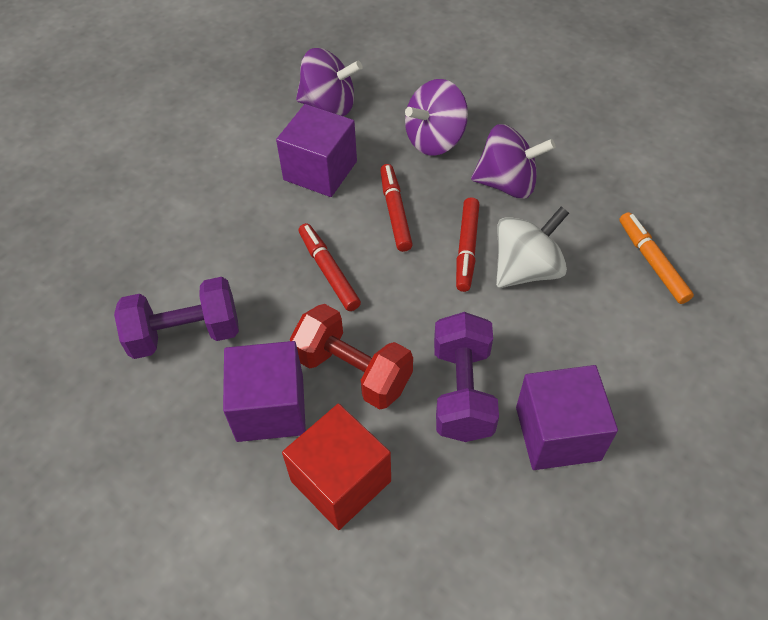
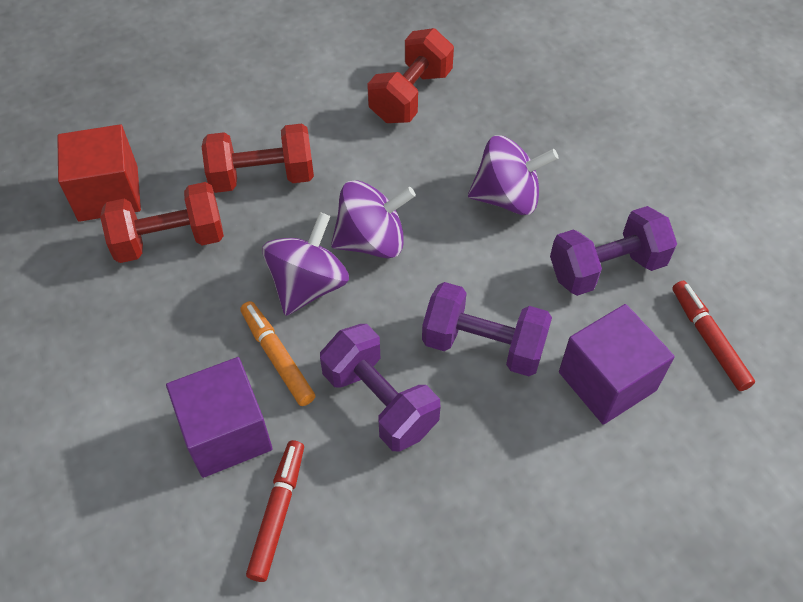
purple cube: [223,341,306,442] [276,104,357,197] [516,365,618,470] = 3 -> [166,357,273,478] [559,304,675,425] = 2
purple dumbbell: [114,277,239,359] [434,312,499,442] = 2 -> [320,324,440,452] [422,282,552,376] [550,206,677,296] = 3
red dumbbell: [290,304,413,410] = 1 -> [100,182,224,263] [202,124,314,193] [367,28,454,123] = 3
red marker: [298,223,361,311] [380,164,413,252] [456,197,479,292] = 3 -> [246,440,304,582] [672,281,755,391] = 2
white spinning top: [496,206,569,288] = 1 -> none = 0

